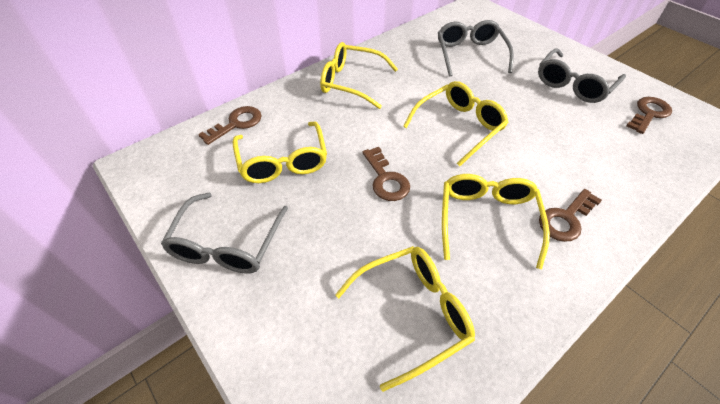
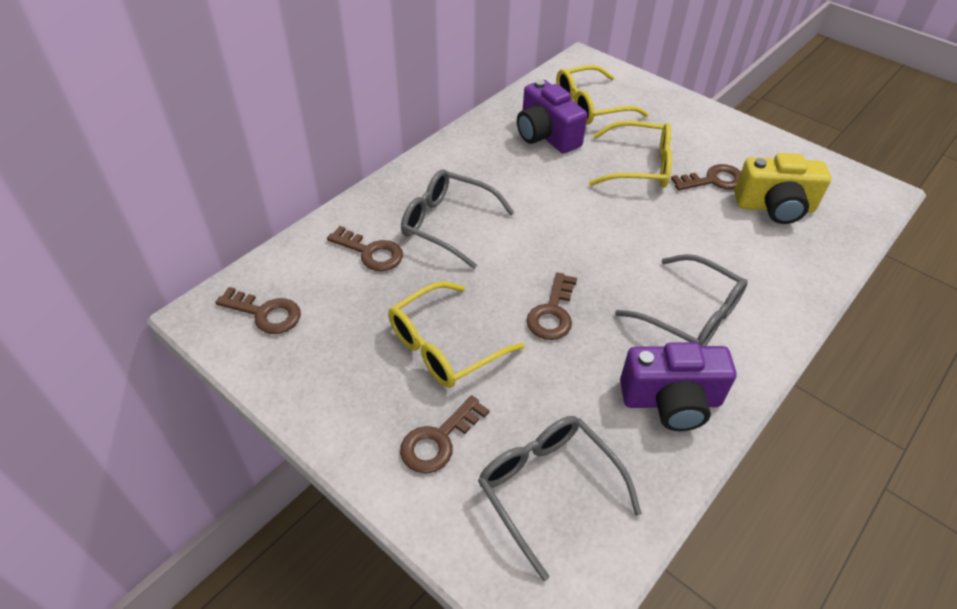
brown key: [198,106,262,145] [362,147,410,201] [539,189,602,242] [626,97,672,134] = 4 -> [215,287,301,334] [327,226,403,271] [400,395,489,474] [527,272,577,340] [671,164,741,190] = 5
purple camera: none = 0 -> [517,79,587,154] [620,342,736,431] = 2
yellow camera: none = 0 -> [734,153,831,224] = 1
yellow glasses: [232,121,327,183] [320,42,398,109] [335,246,475,392] [403,81,509,166] [442,174,550,269] = 5 -> [388,281,525,388] [556,65,649,125] [589,121,672,188] = 3

